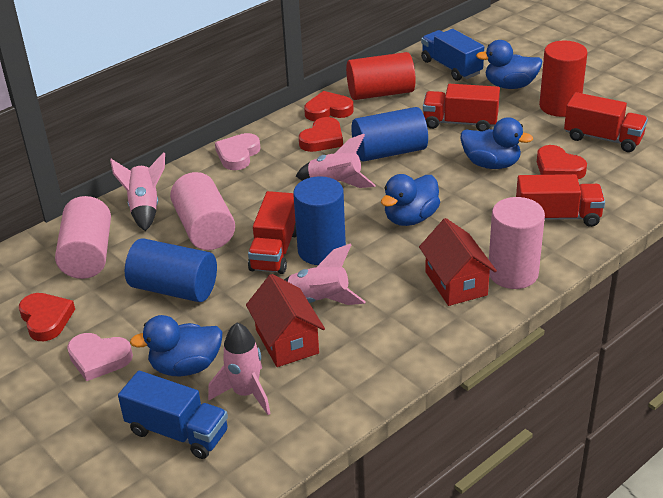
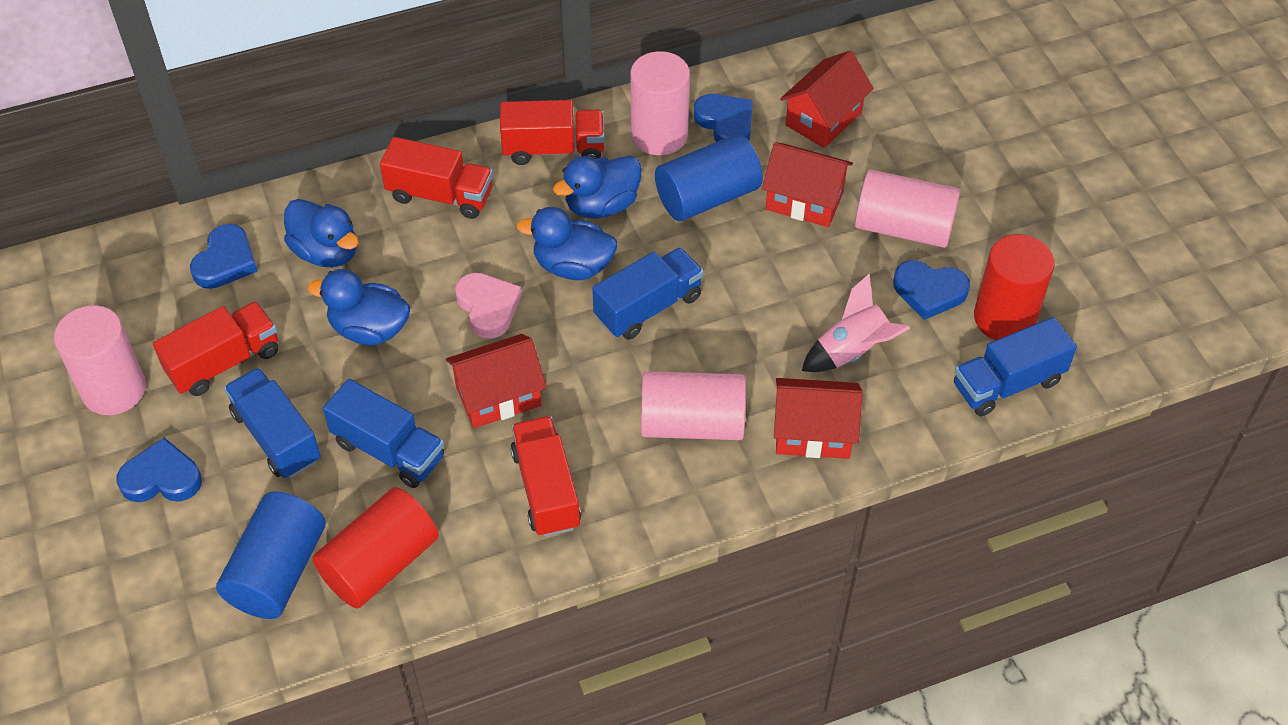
blue cylinder: [125,238,217,302] [293,176,346,265] [351,107,428,162] = 3 -> [216,492,326,619] [655,134,763,221] = 2
blue heart: none = 0 -> [116,438,202,502] [190,224,258,289] [694,94,753,142] [893,260,970,320] = 4
blue truck: [118,371,228,459] [421,29,484,81] = 2 -> [224,368,321,479] [323,379,444,488] [592,247,704,340] [954,317,1077,416] = 4
pink cylinder: [55,196,111,279] [170,172,235,250] [489,197,545,289] = 3 -> [54,305,146,415] [630,51,690,155] [641,371,746,440] [855,169,960,248] = 4
pink heart: [67,333,133,381] [215,133,261,170] = 2 -> [455,273,522,339] = 1
pink rocket: [110,152,165,231] [208,323,271,415] [284,244,366,305] [296,134,376,188] = 4 -> [802,273,910,372] = 1
red heart: [19,293,75,341] [299,117,343,152] [304,91,354,121] [537,145,587,179] = 4 -> none = 0
red house: [246,274,325,367] [419,218,497,306] = 2 -> [446,334,546,428] [762,142,853,227] [774,378,863,459] [780,51,874,148] = 4

